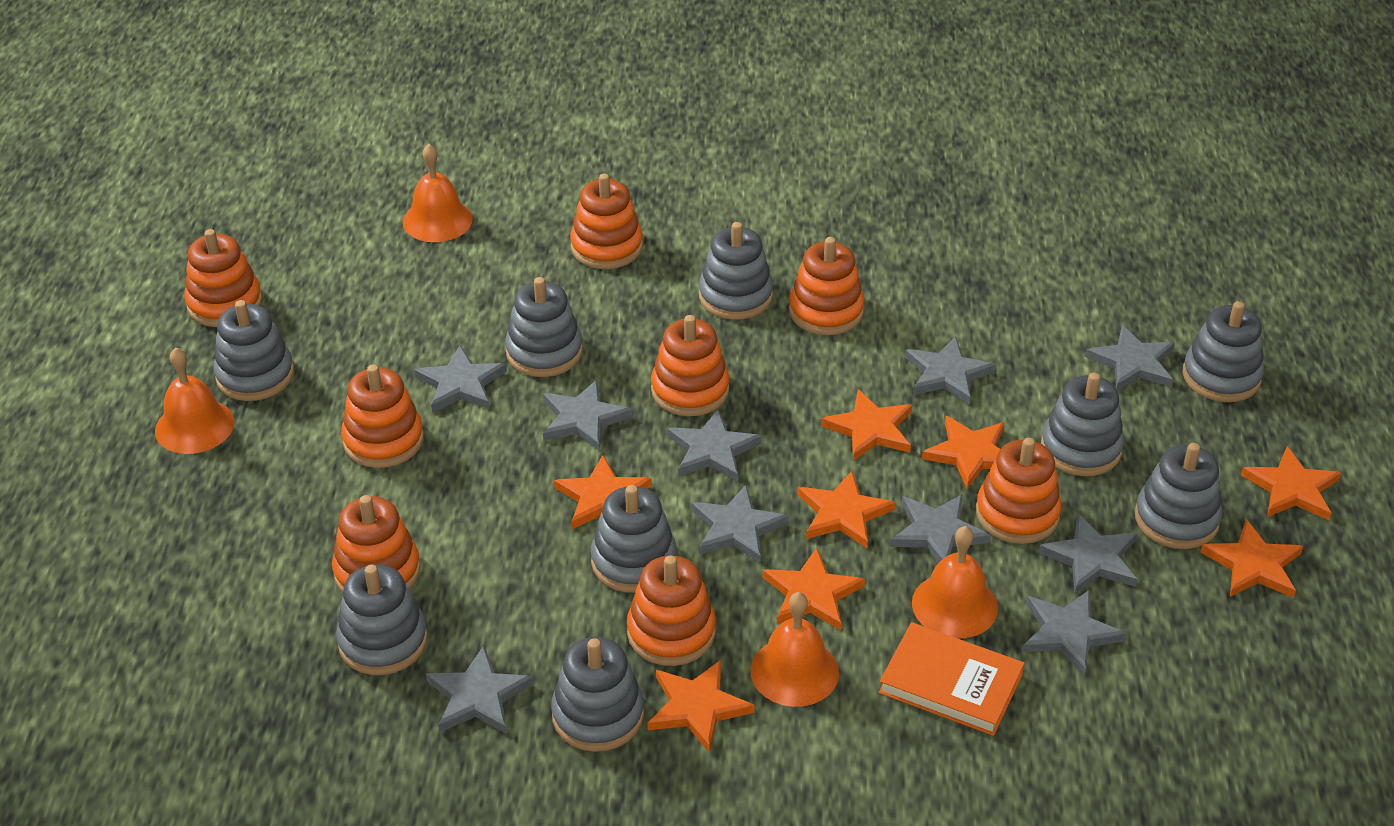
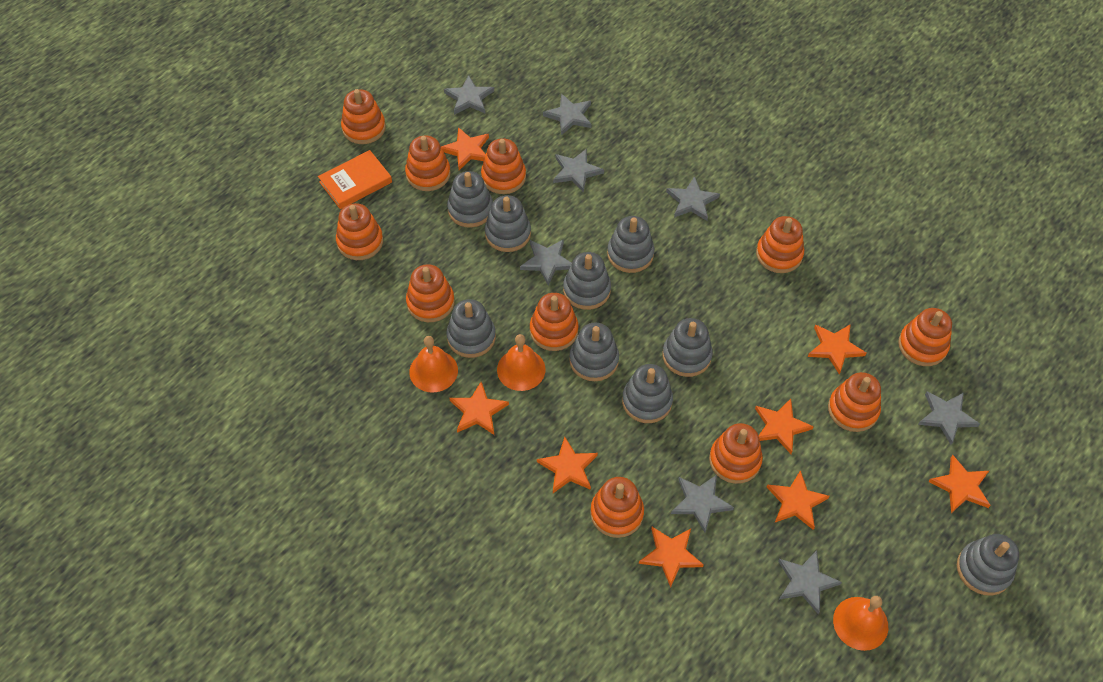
grey star: [414,346,507,413] [426,646,534,734] [543,380,633,451] [667,409,762,481] [691,485,789,563] [890,494,991,563] [905,336,996,405] [1023,590,1126,676] [1039,514,1137,594] [1085,325,1175,391] = 10 -> [444,75,494,115] [520,239,572,286] [543,93,592,135] [553,148,604,193] [666,176,720,221] [671,475,734,532] [778,550,842,614] [918,391,980,445] = 8
orange bell: [155,347,235,454] [403,144,473,242] [750,592,839,707] [912,526,998,638] = 4 -> [409,336,458,393] [497,334,546,391] [833,596,888,651] = 3
orange stacking toy: [184,229,262,327] [332,495,421,593] [341,364,424,468] [570,173,643,269] [627,556,716,666] [651,315,729,416] [789,237,865,335] [976,438,1062,544] = 8 -> [336,203,383,260] [341,89,386,144] [405,136,451,191] [406,264,454,322] [481,138,526,194] [530,293,578,351] [590,477,644,538] [709,423,763,484] [756,216,804,273] [828,372,881,432] [898,308,952,366] = 11

